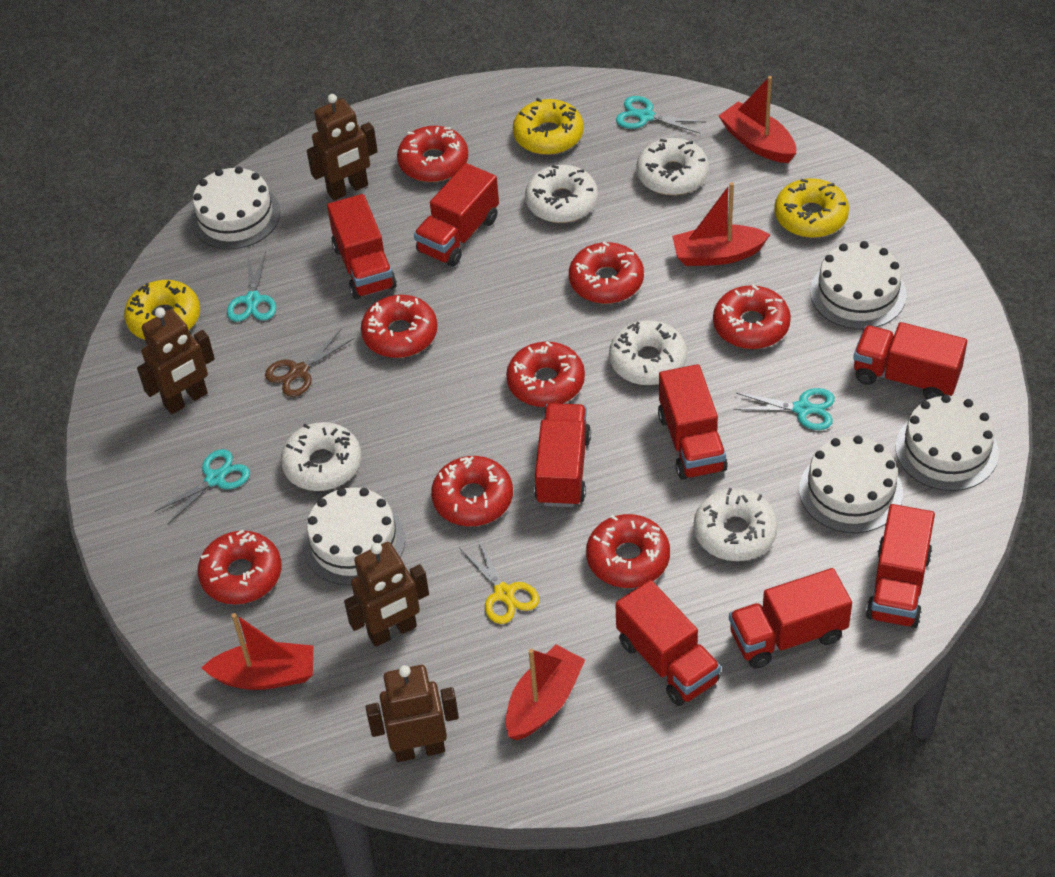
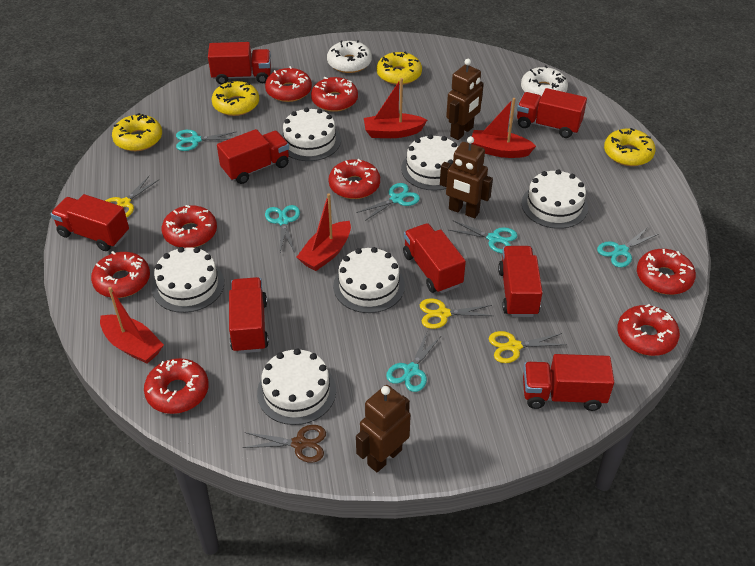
brown robot: [137,307,215,414] [307,94,378,201] [344,542,429,647] [366,665,459,762] = 4 -> [356,385,411,472] [440,136,493,218] [446,59,484,140] = 3
turquoise scissors: [154,449,250,524] [227,252,276,322] [616,96,705,134] [734,388,835,430] = 4 -> [176,130,236,151] [265,205,300,252] [357,183,420,221] [386,332,442,392] [449,220,517,253] [597,227,659,267] = 6
white cake: [190,166,280,249] [303,487,405,586] [799,435,903,533] [810,241,907,329] [896,395,999,491] = 5 -> [152,247,224,313] [257,349,336,425] [281,108,341,161] [333,247,405,313] [401,134,458,191] [522,169,588,229] = 6
white donut: [281,422,361,491] [525,165,598,223] [609,320,687,385] [636,138,709,195] [694,488,778,561] = 5 -> [327,40,372,73] [521,66,568,97] = 2
yellow donut: [124,280,200,340] [513,98,584,155] [774,178,849,238] = 3 -> [112,113,162,151] [212,81,259,116] [377,52,422,85] [604,128,656,166] = 4
yellow scissors: [460,539,539,624] = 1 -> [105,176,159,218] [420,298,493,329] [489,331,566,363] = 3

